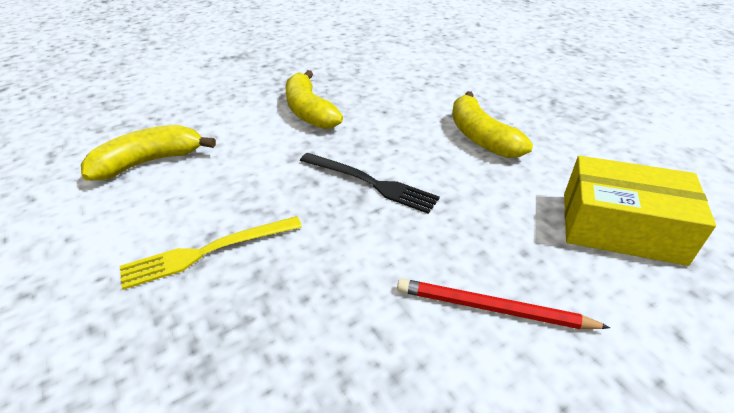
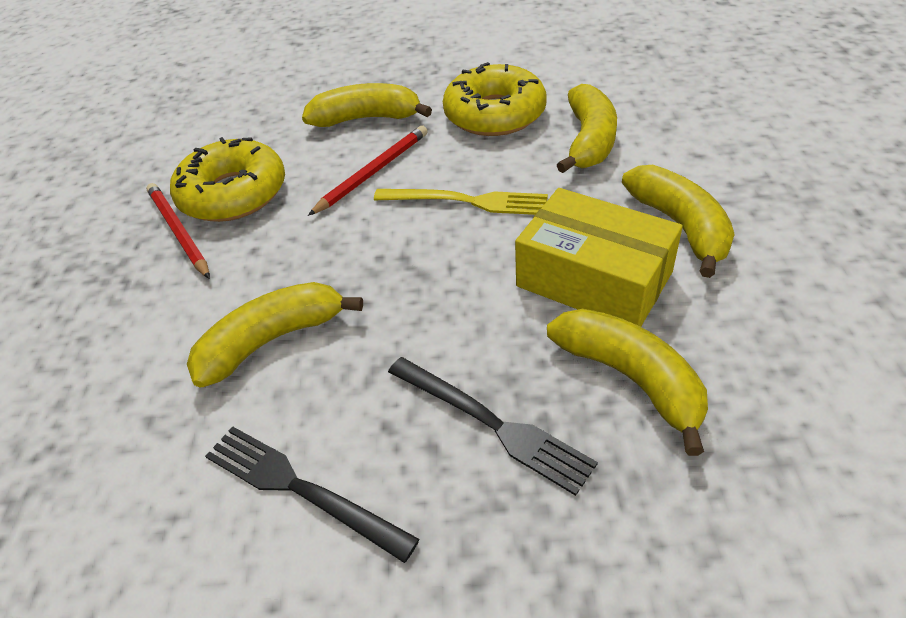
black fork: [300,153,440,214] = 1 -> [205,426,420,563] [388,357,598,496] = 2
red pencil: [397,279,611,329] = 1 -> [146,183,210,279] [308,125,428,216] = 2
yellow banana: [81,125,216,181] [285,70,343,129] [452,91,533,158] = 3 -> [187,282,363,388] [302,83,432,127] [547,309,708,456] [557,84,617,173] [622,165,735,278] = 5
yellow donut: none = 0 -> [170,137,285,222] [443,62,547,136] = 2

